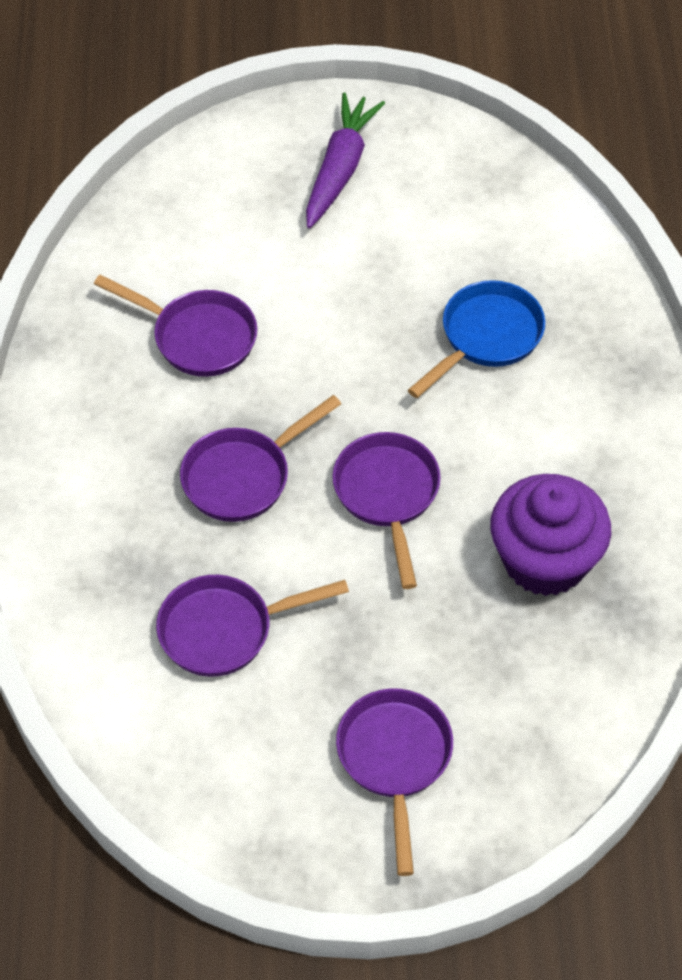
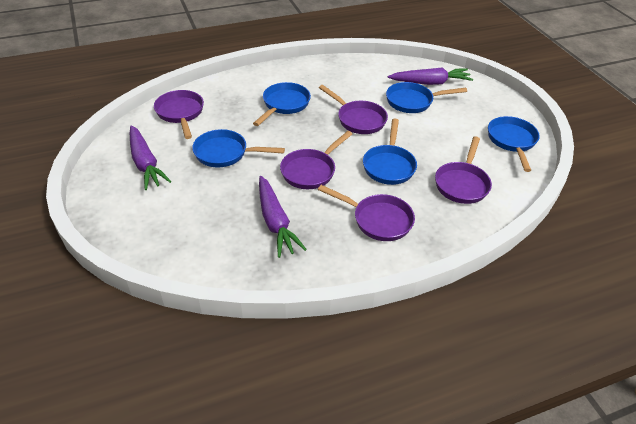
blue pan: [408,280,545,398] = 1 -> [192,129,285,168] [253,82,311,126] [363,119,417,185] [386,82,467,113] [488,116,540,172] = 5
purple carrot: [306,92,385,228] = 1 -> [130,125,172,190] [259,176,307,258] [388,67,473,85] = 3
purple cupcake: [490,474,611,596] = 1 -> none = 0

